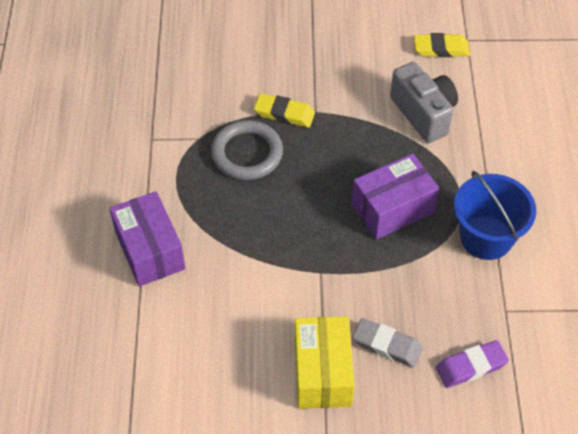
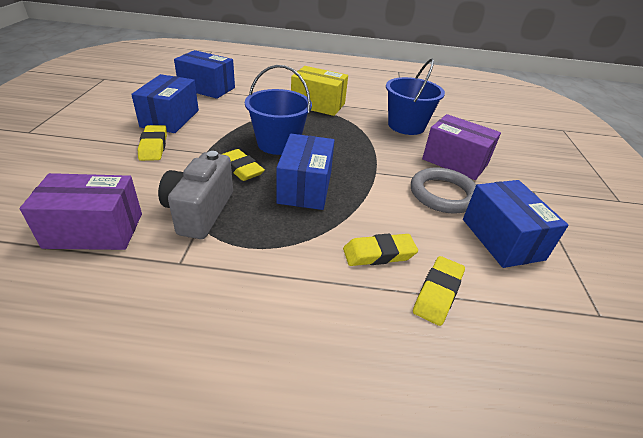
blue box: none = 0 -> [131,74,199,133] [174,50,235,99] [276,134,335,210] [463,180,569,268] = 4
blue bucket: [454,171,536,260] = 1 -> [245,65,312,155] [386,59,445,135] = 2
grey eraser: [353,318,423,368] = 1 -> none = 0
purple eraser: [436,340,509,388] = 1 -> none = 0
yellow eraser: [254,93,315,128] [414,33,470,57] = 2 -> [138,125,167,161] [222,149,265,181] [343,234,418,266] [413,256,465,326] = 4

